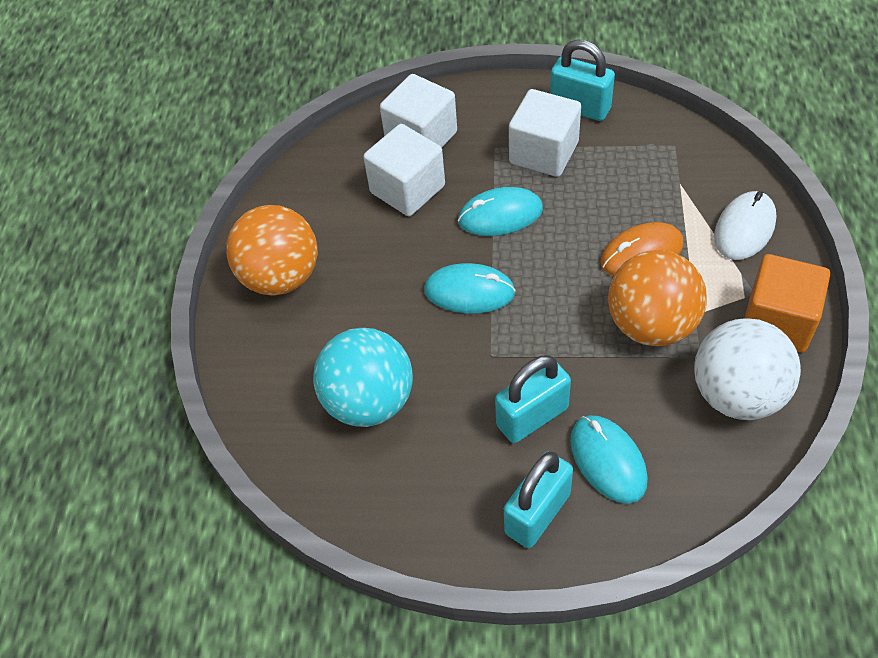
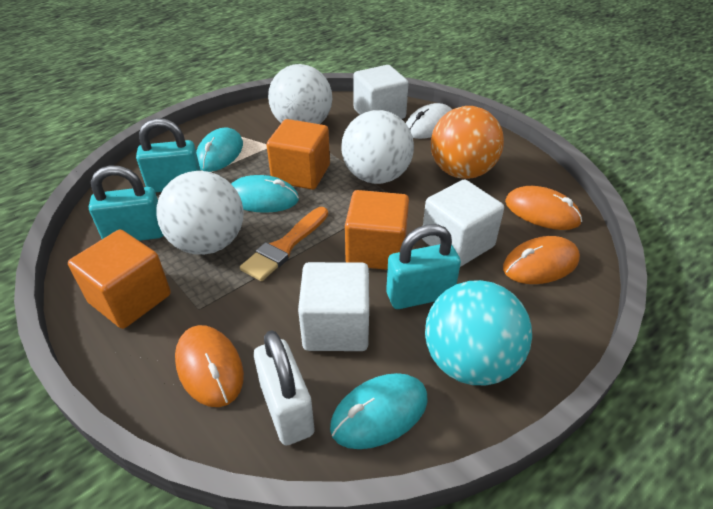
orange ball: [226,205,318,296] [608,250,707,346] = 2 -> [431,106,504,179] = 1
orange brush: none = 0 -> [240,207,328,281] = 1
orange cube: [745,254,830,352] = 1 -> [68,230,171,329] [267,119,330,190] [345,190,409,270] = 3
orange mouse: [600,222,683,276] = 1 -> [175,325,244,407] [503,236,580,284] [505,186,582,230] = 3
white ball: [694,318,801,420] = 1 -> [156,171,244,255] [268,64,332,124] [342,110,414,184] = 3
white padlock: none = 0 -> [254,330,315,445] = 1

